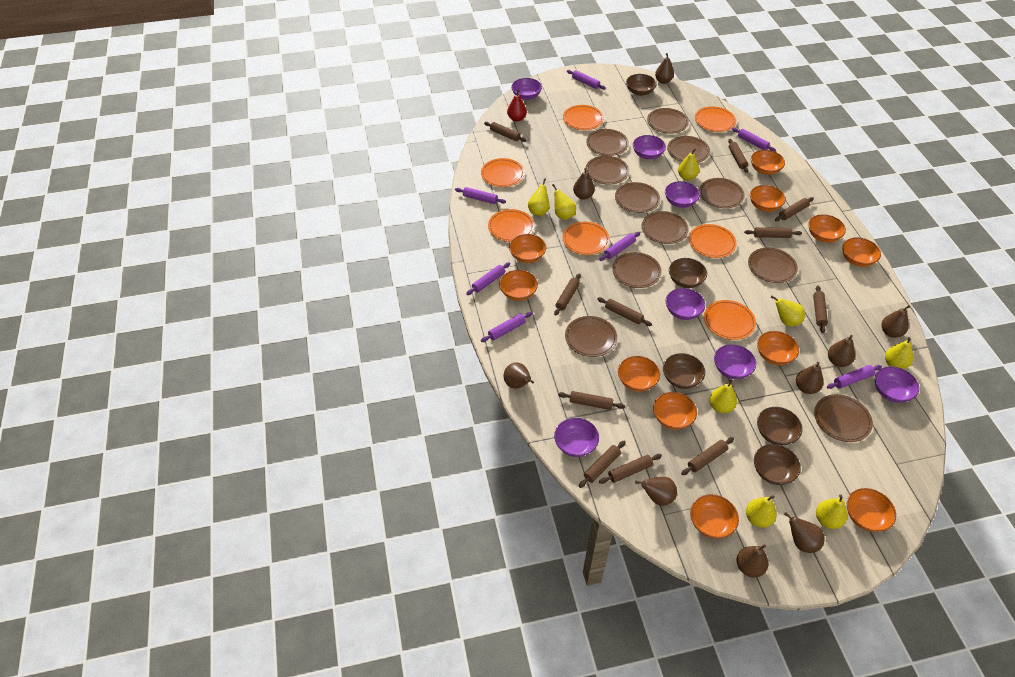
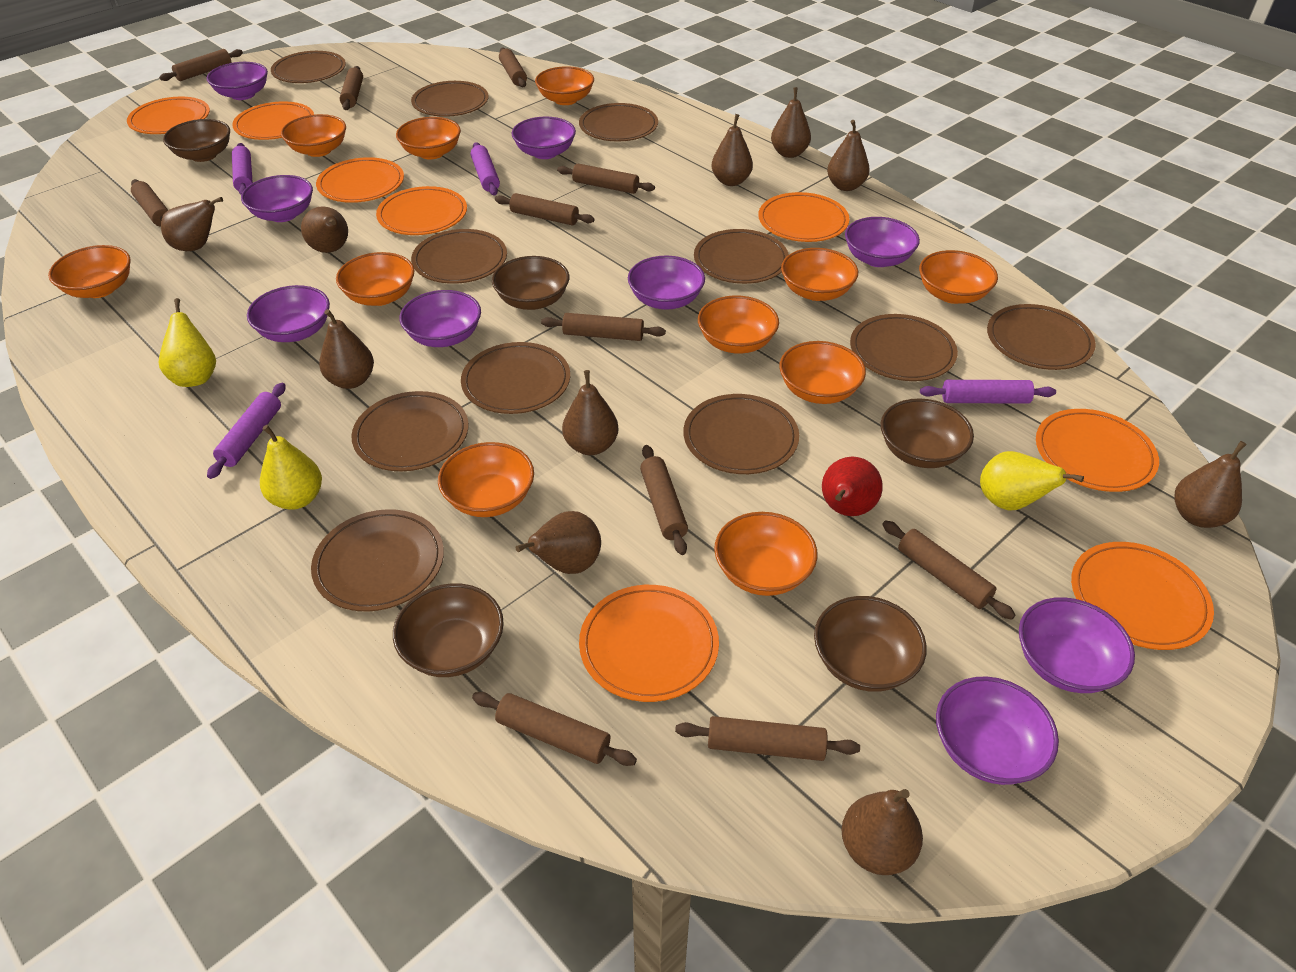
brown pear: [504,362,534,389] [573,168,595,199] [635,477,677,506] [655,53,674,84] [737,544,768,578] [784,512,824,553] [796,362,823,394] [828,335,855,367] [881,305,910,338] = 9 -> [161,197,223,251] [301,206,348,253] [319,309,374,389] [515,511,601,574] [562,370,619,455] [712,114,753,186] [771,87,811,158] [827,120,870,191] [841,789,923,875] [1175,441,1247,528] = 10
orange plate: [481,158,525,187] [488,209,534,242] [563,105,604,130] [563,222,610,255] [689,224,737,258] [695,106,736,132] [704,300,756,340] = 7 -> [127,97,210,134] [232,101,314,140] [316,157,404,203] [376,186,467,235] [579,585,719,702] [758,192,849,242] [1036,409,1159,492] [1071,542,1214,650] = 8
purple bowl: [511,78,542,100] [554,418,599,457] [633,135,666,159] [665,181,700,208] [666,288,705,320] [714,344,756,379] [875,366,919,403] = 7 -> [207,62,268,100] [241,175,313,222] [247,285,330,342] [400,290,481,347] [512,117,576,159] [628,256,705,310] [845,217,920,267] [936,677,1059,785] [1019,597,1135,693] = 9
purple rolling pin: [455,187,506,204] [466,262,510,295] [481,312,533,342] [567,70,606,90] [599,232,640,261] [732,128,776,151] [827,365,882,389] = 7 -> [207,383,286,479] [232,143,253,195] [471,142,500,196] [920,380,1056,404] = 4
yellow pear: [528,178,550,216] [552,184,576,220] [678,148,699,180] [709,379,737,413] [746,495,777,528] [771,296,805,326] [816,494,847,529] [885,337,913,369] = 8 -> [159,298,216,387] [260,425,322,510] [980,451,1084,510] = 3

